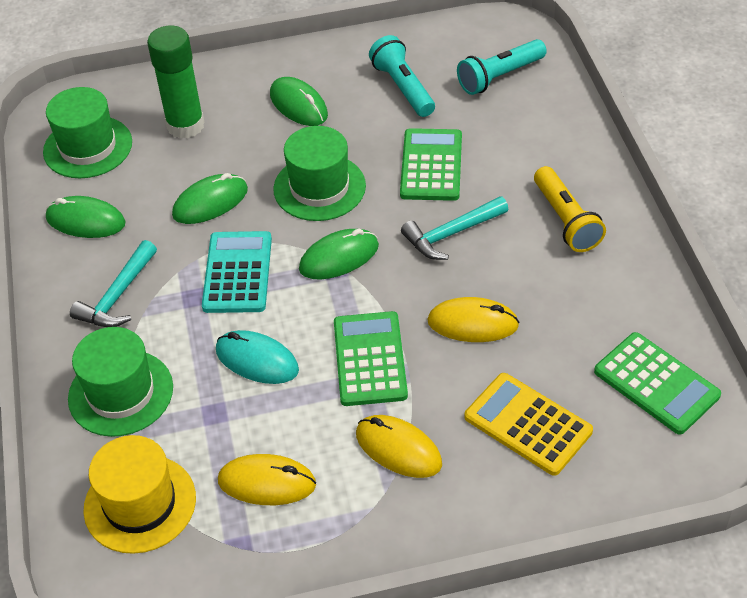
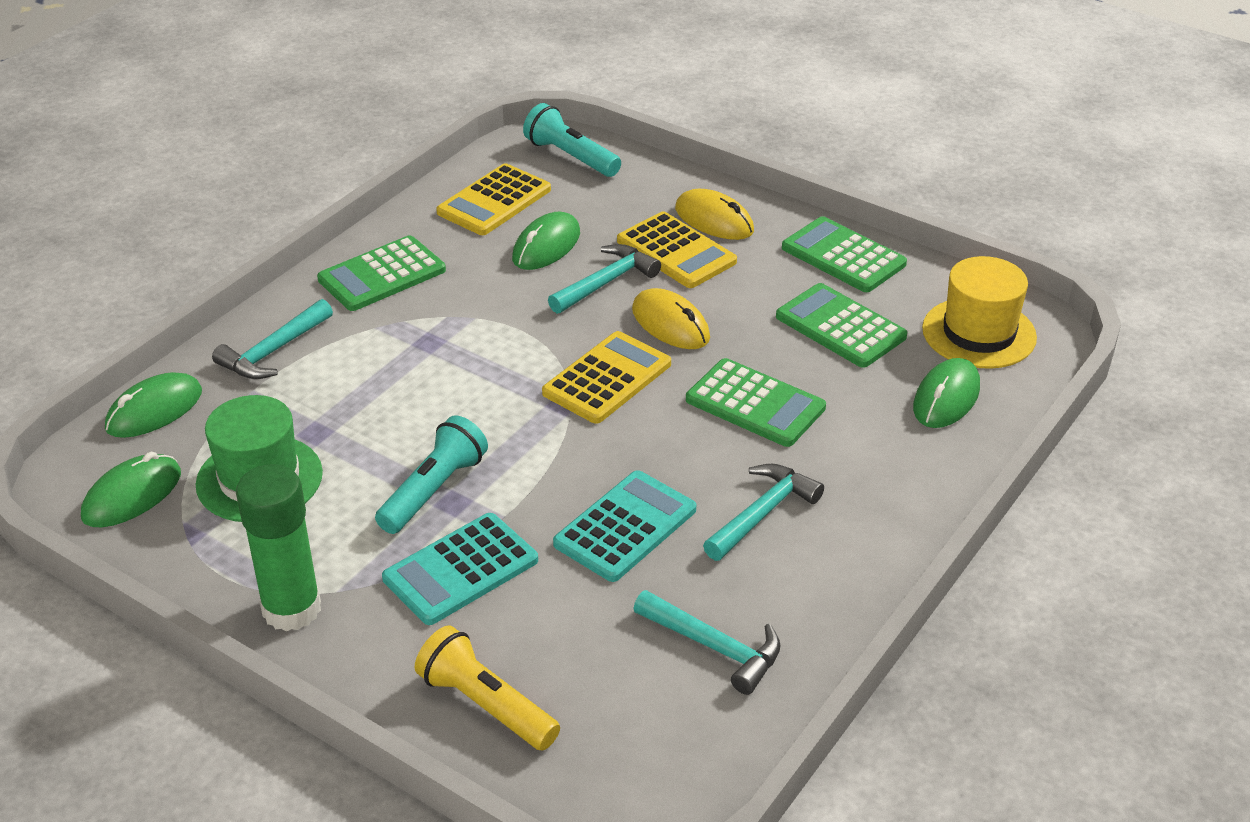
green calculator: [334,311,408,406] [400,128,462,201] [594,332,721,435] = 3 -> [317,235,446,311] [686,358,826,447] [776,283,907,368] [782,216,907,292] = 4
green hat: [43,87,132,178] [68,327,173,437] [273,126,366,221] = 3 -> [195,395,323,522] = 1
turquoise calculator: [202,231,272,313] = 1 -> [382,513,538,625] [553,470,696,582] = 2
turquoise hammer: [70,240,157,327] [401,196,509,260] = 2 -> [212,299,333,379] [548,244,661,314] [633,590,781,695] [703,464,824,561] = 4
turquoise mouse: [216,330,299,384] = 1 -> none = 0
yellow calculator: [464,373,593,476] = 1 -> [436,163,551,235] [542,331,671,424] [617,211,737,288] = 3
yellow mouse: [218,454,316,505] [356,415,442,478] [427,297,519,342] = 3 -> [632,288,710,349] [675,189,754,240] = 2

